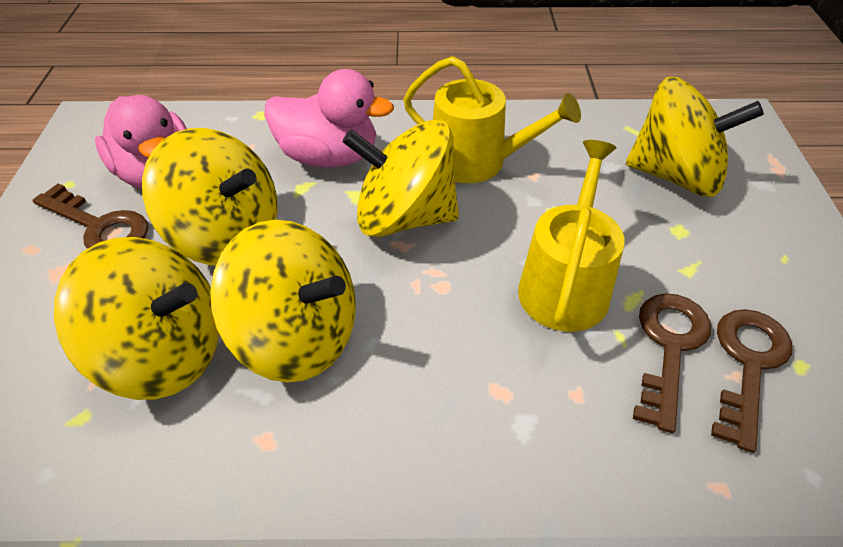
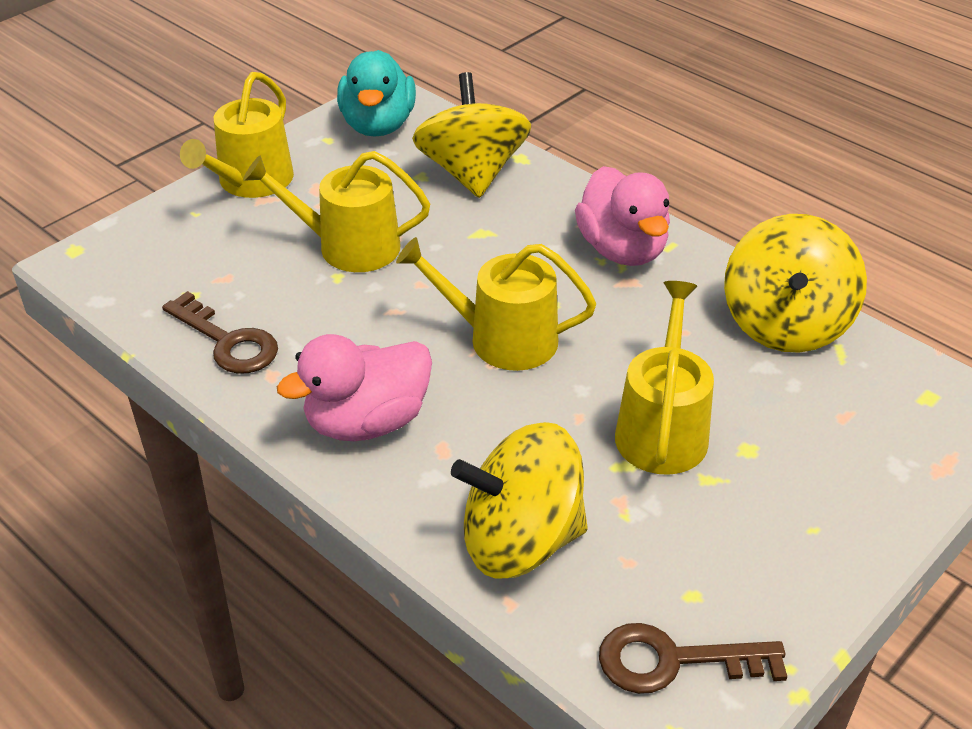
brown key: [33,183,148,249] [633,293,711,433] [711,309,792,453] = 3 -> [162,291,278,374] [599,623,787,694] = 2
turquoise duck: none = 0 -> [337,50,416,137] = 1
yellow spinning top: [54,237,219,400] [142,128,278,265] [210,220,356,382] [342,120,459,237] [626,77,764,197] = 5 -> [412,72,531,198] [451,422,588,579] [724,214,867,353] = 3
yellow watering can: [403,56,581,183] [518,140,625,332] = 2 -> [180,72,294,198] [243,151,430,272] [396,237,596,371] [615,281,714,475] = 4

